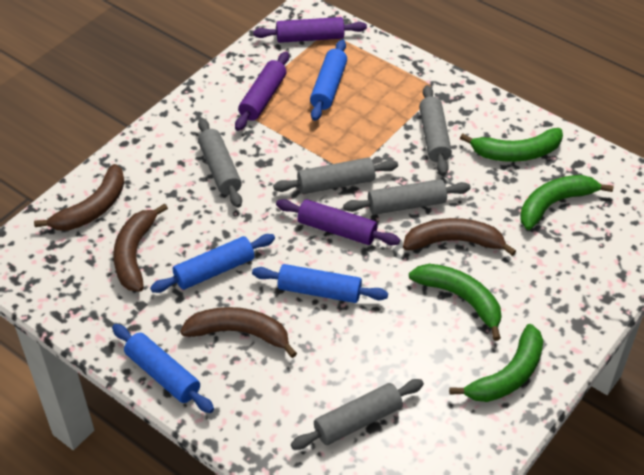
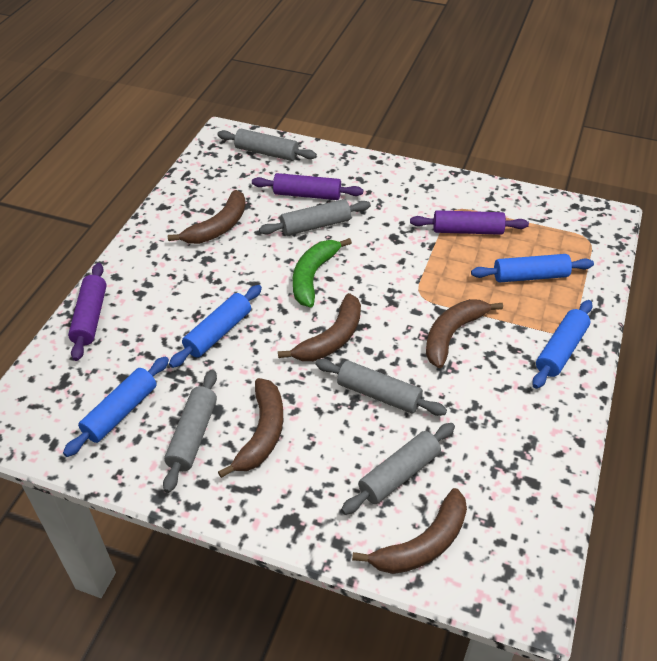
brown banana: [34,164,125,231] [113,203,168,292] [180,307,297,358] [403,218,516,256] = 4 -> [168,190,246,244] [218,378,283,478] [278,293,361,361] [352,488,467,574] [426,299,503,368] = 5
green banana: [409,264,502,341] [449,324,543,402] [460,128,563,162] [520,175,613,230] = 4 -> [293,238,352,307] = 1

